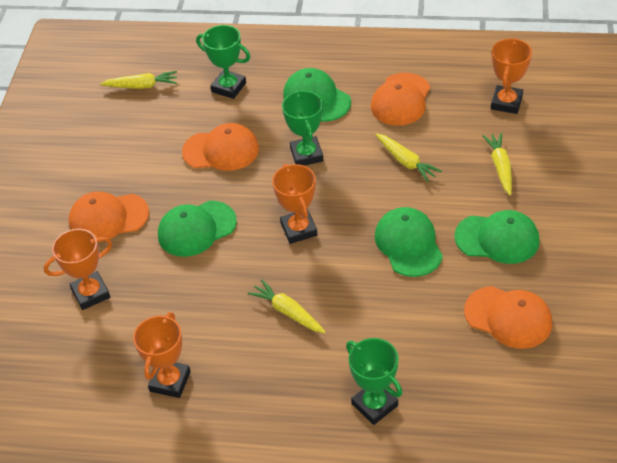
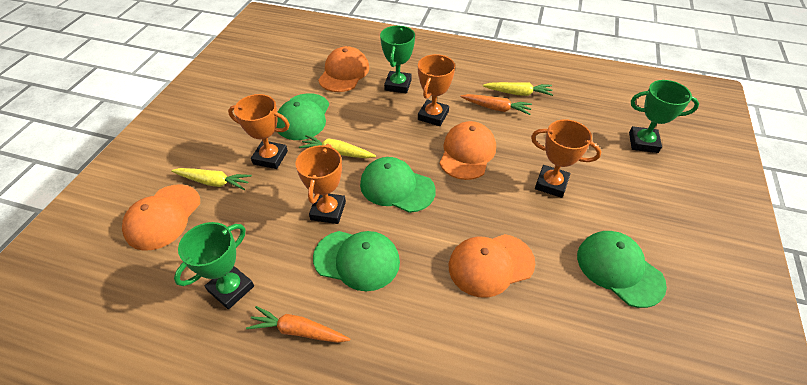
orange carrot: none = 0 -> [246,306,350,343] [460,94,532,115] = 2
yellow carrot: [100,71,177,89] [247,279,325,333] [375,133,442,182] [482,133,512,196] = 4 -> [171,168,252,190] [299,135,376,158] [483,82,553,96] = 3

